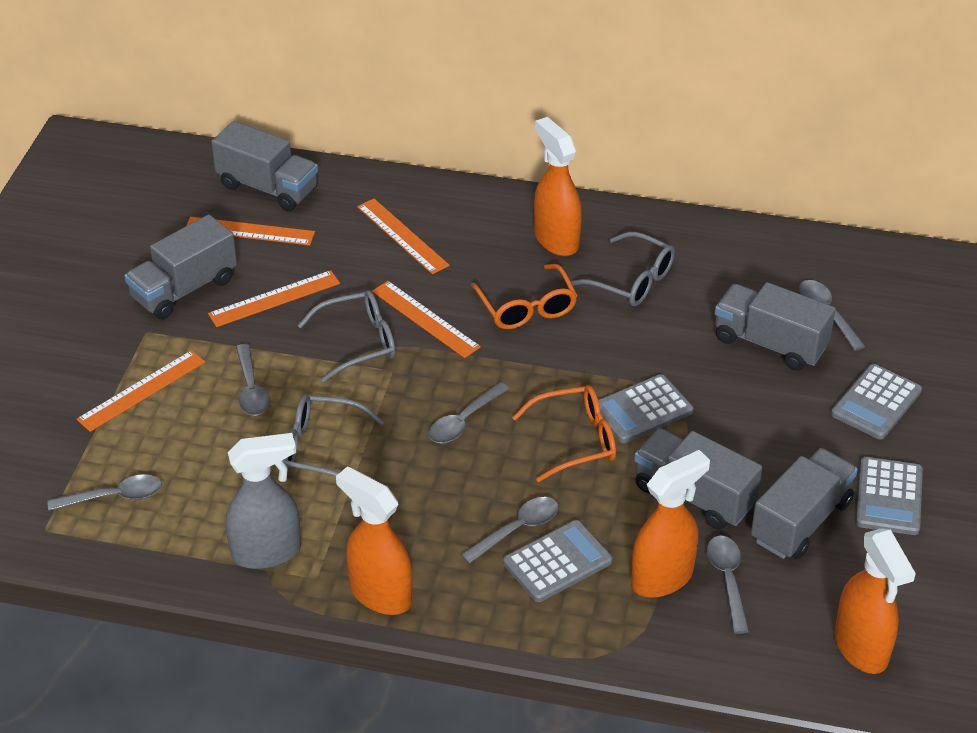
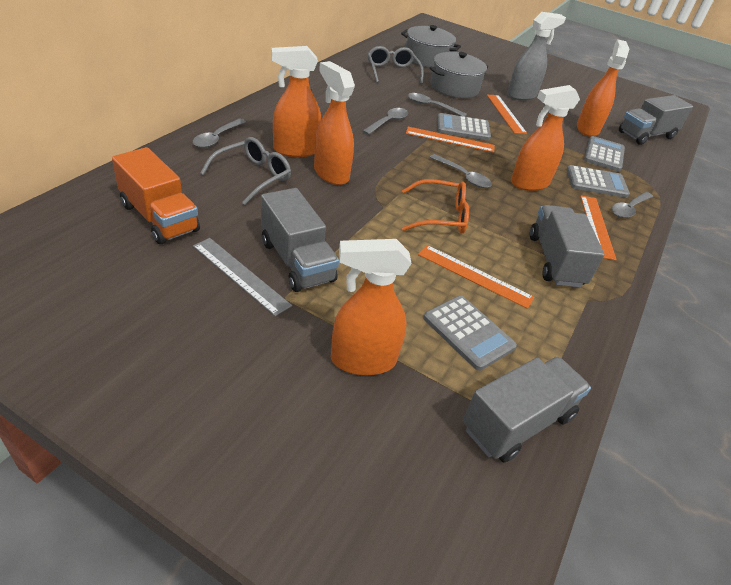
grey glasses: [282,394,384,477] [298,290,396,382] [571,232,675,306] = 3 -> [200,137,291,205] [368,46,424,84] = 2
grey pot: none = 0 -> [401,25,461,68] [430,52,488,98] = 2
grey ruler: none = 0 -> [193,238,292,316] = 1
grey spoon: [47,474,162,511] [236,344,270,415] [429,382,509,443] [461,497,558,564] [707,536,749,634] [799,280,866,351] = 6 -> [193,119,246,148] [362,108,408,135] [408,93,467,117] [430,154,492,188] [612,192,653,218] = 5
grey truck: [125,214,237,319] [211,121,318,211] [634,428,762,530] [715,282,836,371] [751,448,858,559] = 5 -> [261,188,339,292] [463,357,591,462] [530,205,605,287] [619,95,693,145] = 4
orange glasses: [471,264,578,329] [512,385,616,482] = 2 -> [402,179,469,234] = 1
orange ruler: [77,350,205,432] [186,217,315,246] [208,270,340,327] [357,199,450,274] [372,281,481,358] = 5 -> [406,127,495,153] [418,245,535,309] [487,95,527,134] [580,196,617,260] = 4
orange spray bottle: [336,466,412,615] [534,117,582,256] [631,450,710,598] [835,528,916,674] = 4 -> [271,46,321,157] [314,61,355,185] [331,239,412,376] [511,85,580,191] [577,39,629,137] = 5
orange truck: none = 0 -> [112,147,200,244] = 1

